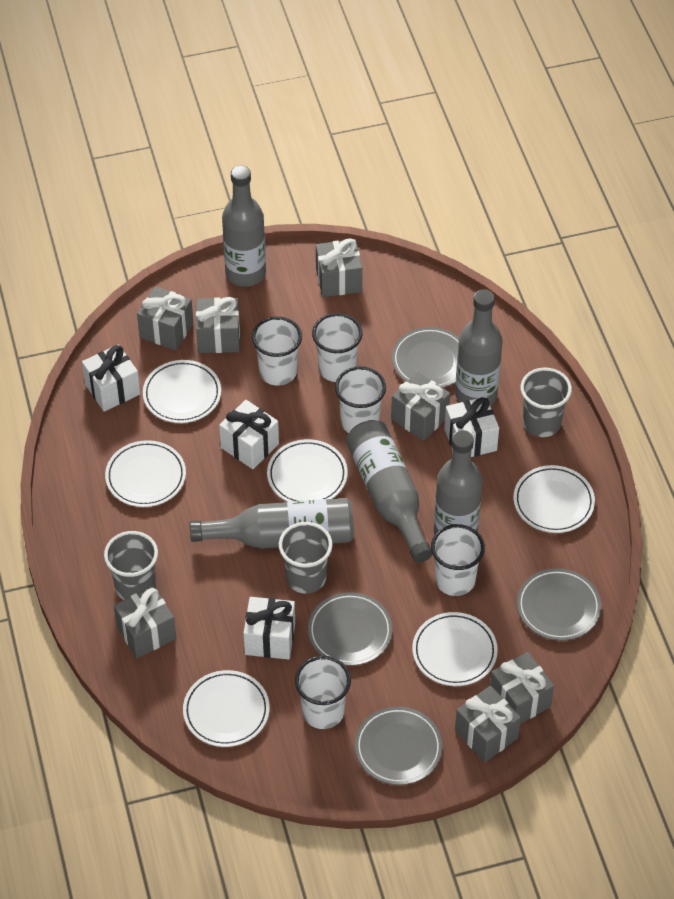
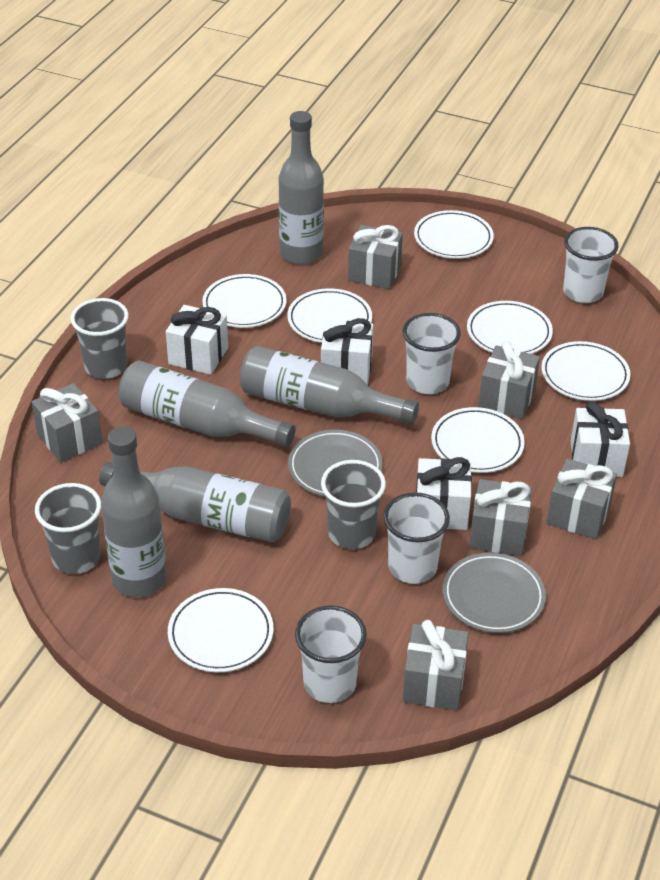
grey gift: [114,586,176,658] [137,286,193,350] [196,297,240,353] [316,238,362,297] [391,372,450,441] [455,686,521,762] [490,652,554,724] = 7 -> [32,383,102,462] [348,225,403,289] [403,620,469,710] [469,479,532,556] [478,341,540,419] [547,459,617,539] = 6
grey plate: [308,592,392,666] [355,707,442,785] [392,327,459,388] [517,568,601,641] = 4 -> [288,430,383,497] [443,553,546,633] = 2
white cup: [252,317,302,386] [295,656,351,729] [312,313,363,382] [335,366,386,433] [431,524,485,596] = 5 -> [295,605,367,703] [383,492,450,584] [403,313,461,394] [563,227,619,303] = 4
white plate: [105,440,186,507] [143,360,221,423] [183,670,270,747] [267,439,348,502] [412,612,498,686] [513,465,595,533] = 6 -> [168,588,273,672] [202,274,287,328] [287,289,372,343] [414,210,494,259] [431,407,525,473] [467,301,553,354] [541,341,630,401] = 7

